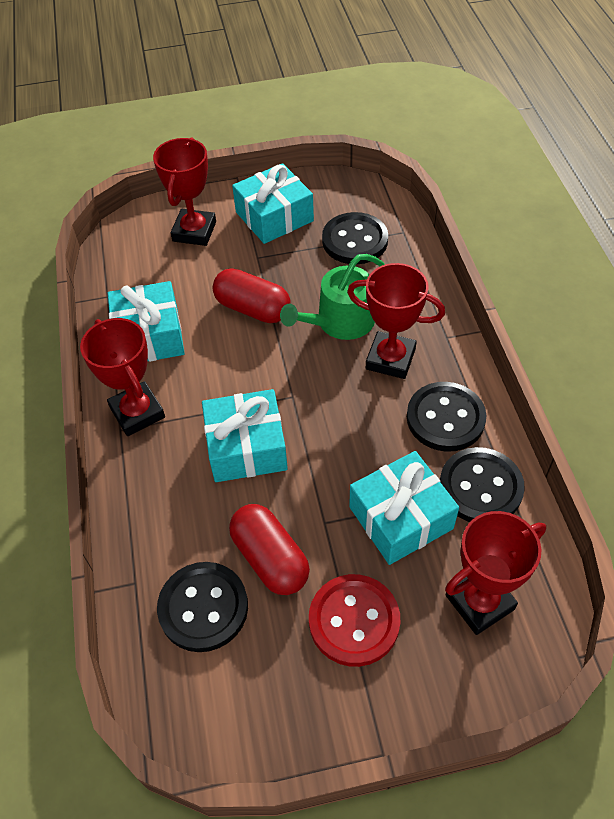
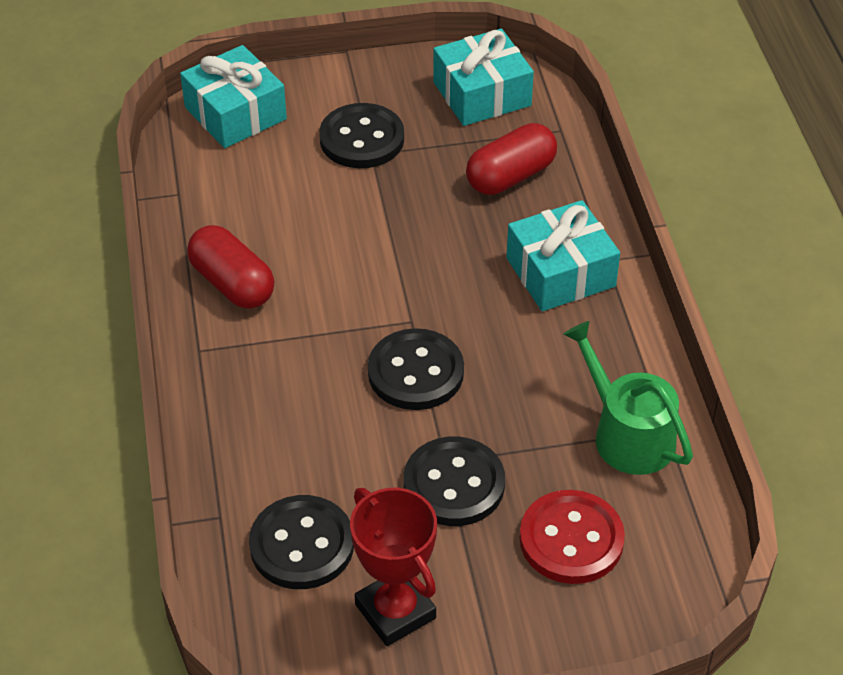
red trophy: [80,318,165,436] [153,137,216,246] [347,263,445,379] [445,511,546,635] = 4 -> [350,488,437,646] = 1
turquoise gift: [108,281,185,362] [202,389,288,482] [232,163,314,244] [349,451,459,565] = 4 -> [180,45,287,148] [433,28,534,126] [506,200,620,311] = 3

